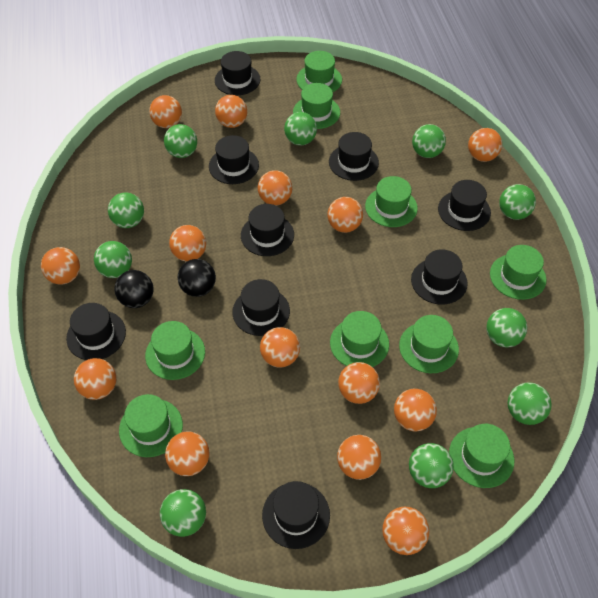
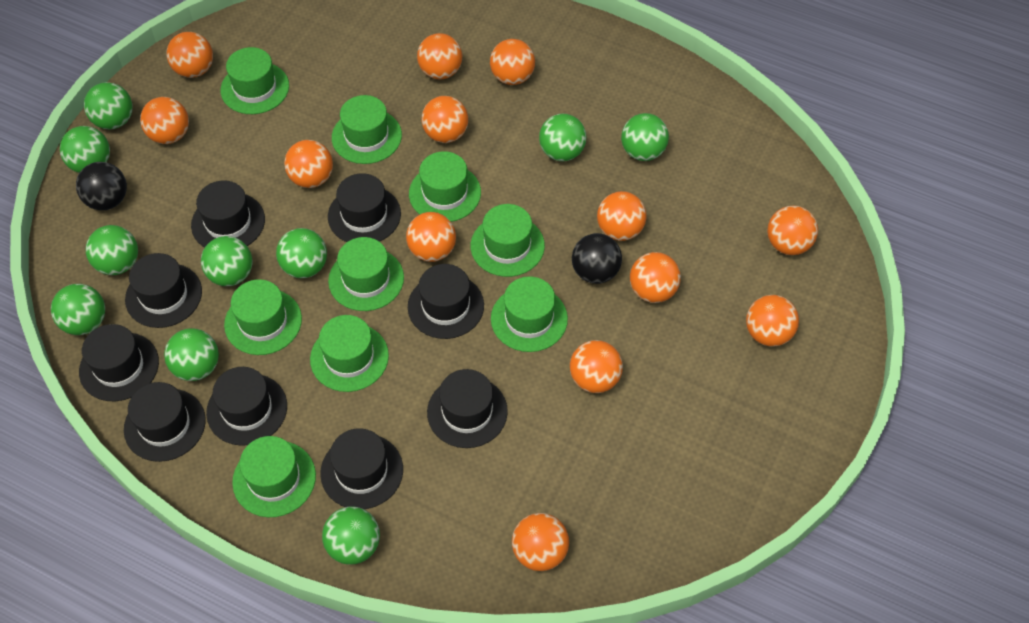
orange ball: [41,247,80,285] [74,358,116,400] [149,95,182,128] [165,431,209,476] [169,225,206,262] [215,95,247,128] [258,170,292,205] [260,327,300,368] [327,197,363,233] [337,435,381,480] [338,362,380,404] [382,507,429,555] [394,389,437,431] [468,128,502,162] = 14 -> [140,97,189,144] [166,32,213,78] [284,140,333,188] [406,212,456,262] [417,33,462,79] [422,96,468,143] [490,39,535,85] [512,513,569,571] [570,340,623,393] [597,191,646,241] [630,252,681,303] [746,295,799,347] [767,206,818,255] = 13

